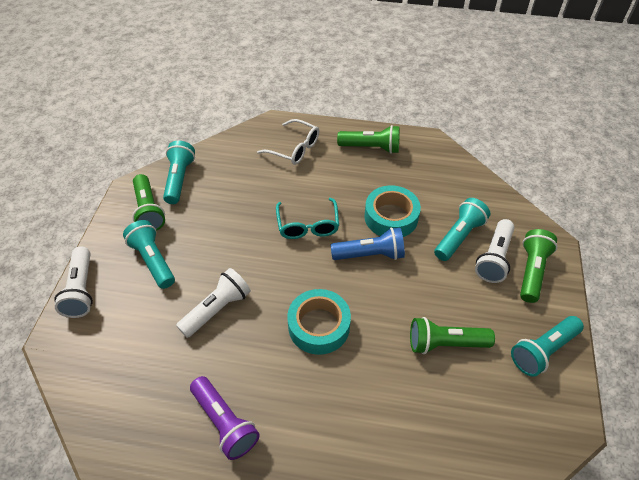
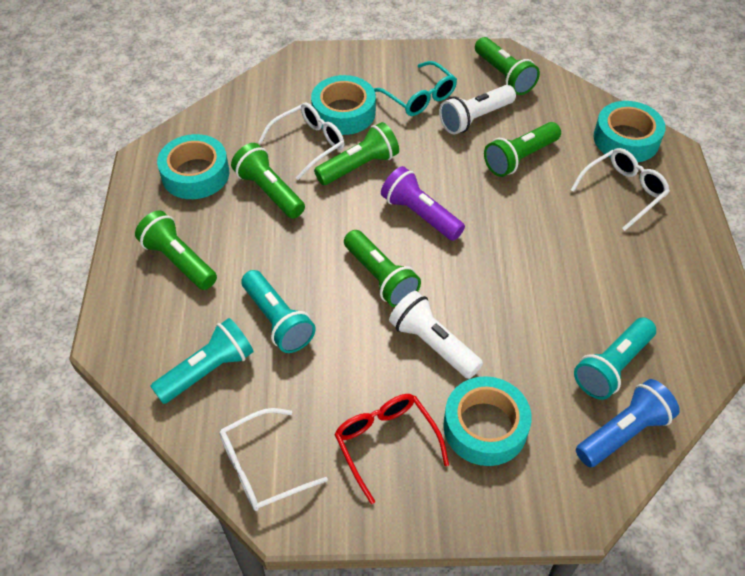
green flashlight: [132,174,165,231] [337,125,400,154] [410,317,495,354] [520,229,557,303] = 4 -> [135,210,217,290] [231,143,305,219] [314,122,399,185] [344,230,421,307] [475,37,540,95] [484,122,561,177] = 6
red glasses: none = 0 -> [334,394,449,504] = 1
turquoise flashlight: [123,220,175,289] [163,141,195,204] [434,198,491,261] [511,316,584,377] = 4 -> [150,318,253,404] [241,270,316,353] [574,318,656,400] = 3
turquoise tape: [287,289,351,355] [364,185,421,237] = 2 -> [157,134,229,199] [311,75,376,135] [443,376,532,466] [593,101,666,162] = 4
white flashlight: [54,246,93,318] [176,268,251,338] [475,219,514,283] = 3 -> [389,291,483,379] [439,85,516,134] = 2
white glasses: [257,119,319,165] = 1 -> [219,408,328,511] [258,103,345,180] [571,148,670,231] = 3

